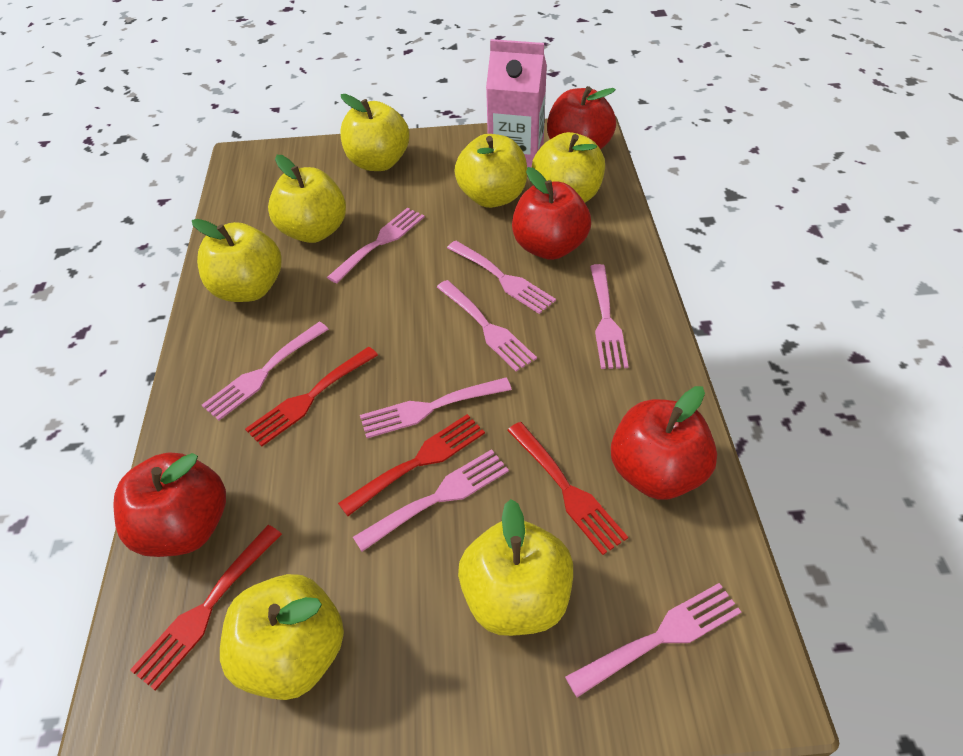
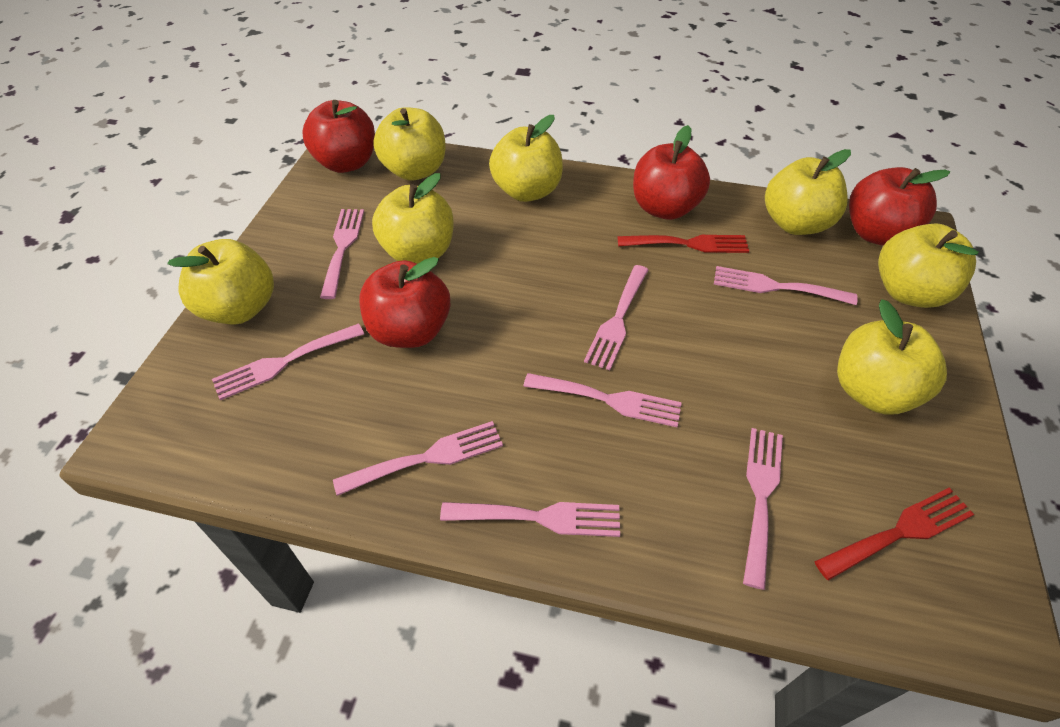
pink carton: [486,39,547,167] = 1 -> none = 0
red fork: [130,525,282,691] [245,347,378,446] [338,414,485,516] [507,422,628,555] = 4 -> [617,235,749,253] [814,488,974,581] = 2

